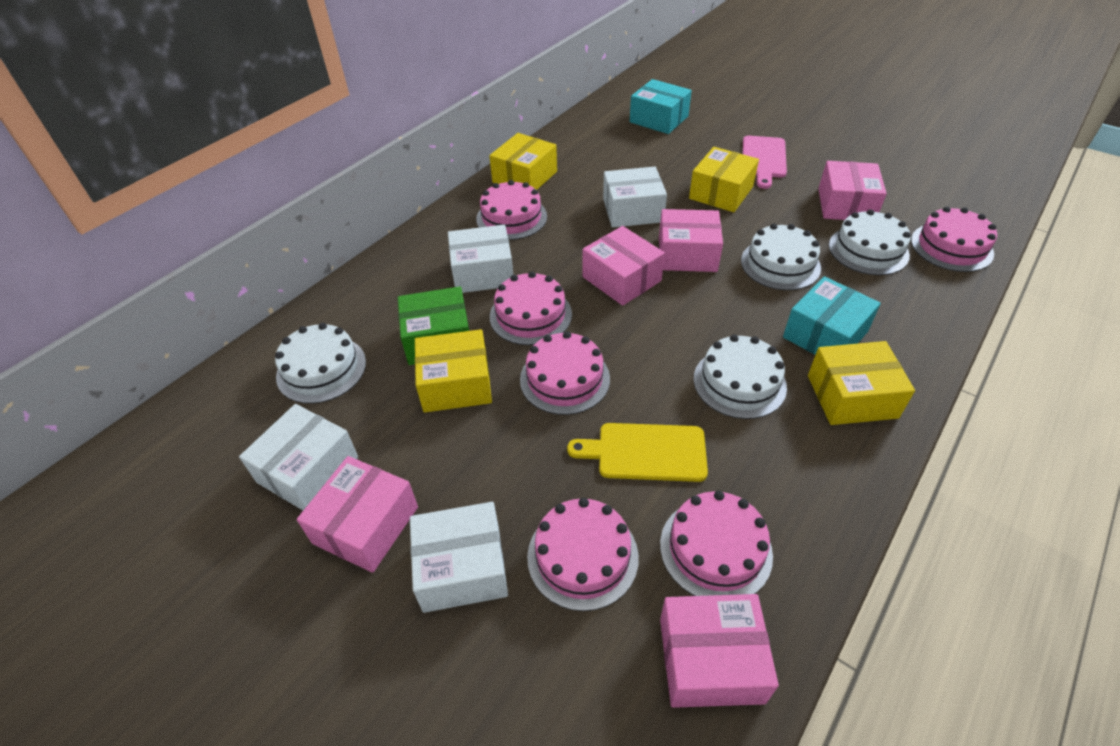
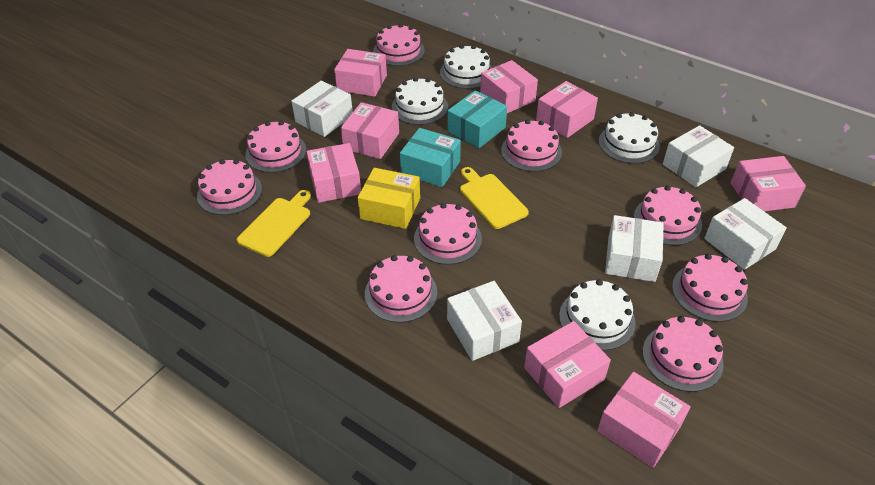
green box: [398,286,469,365] = 1 -> none = 0
pink box: [297,456,418,573] [582,226,665,306] [659,209,723,272] [660,594,779,708] [818,161,887,220] = 5 -> [306,143,361,203] [334,49,387,97] [341,102,399,159] [480,60,538,113] [524,321,611,408] [536,81,598,138] [597,372,690,468] [731,156,806,211] = 8
pink cake: [476,180,547,240] [490,271,572,345] [520,331,610,415] [527,498,639,611] [660,491,773,596] [911,207,997,272] = 6 -> [197,159,262,215] [245,121,306,173] [365,255,437,323] [373,24,425,66] [414,203,482,265] [501,119,562,172] [634,185,702,245] [643,316,724,392] [672,254,748,322] = 9
pink cutting board: [743,136,787,189] = 1 -> none = 0
white box: [239,404,358,510] [410,502,508,613] [448,225,513,293] [603,167,667,227] = 4 -> [291,81,353,137] [447,281,522,361] [605,215,664,282] [663,125,734,187] [704,198,787,270] = 5
yellow box: [415,329,492,413] [489,133,557,190] [689,147,759,212] [808,341,915,425] = 4 -> [358,168,420,229] = 1
yellow cutting board: [567,423,708,482] = 1 -> [237,190,311,257] [460,167,529,229] = 2

